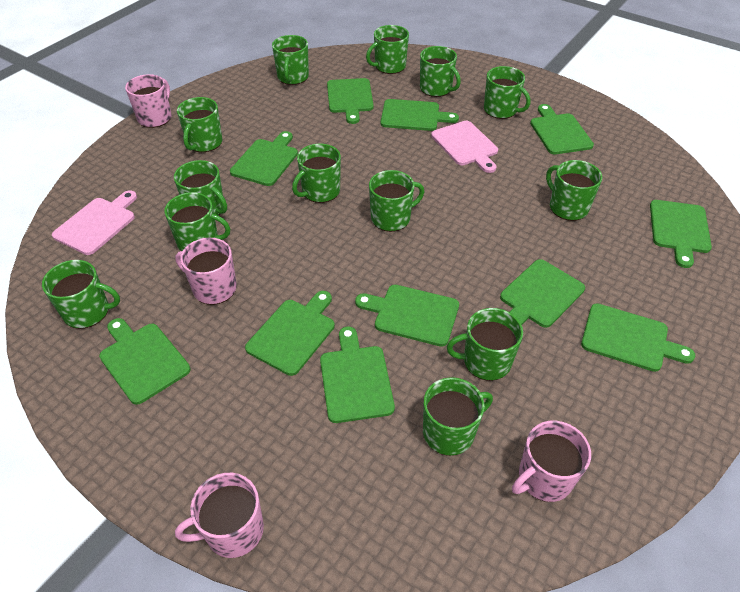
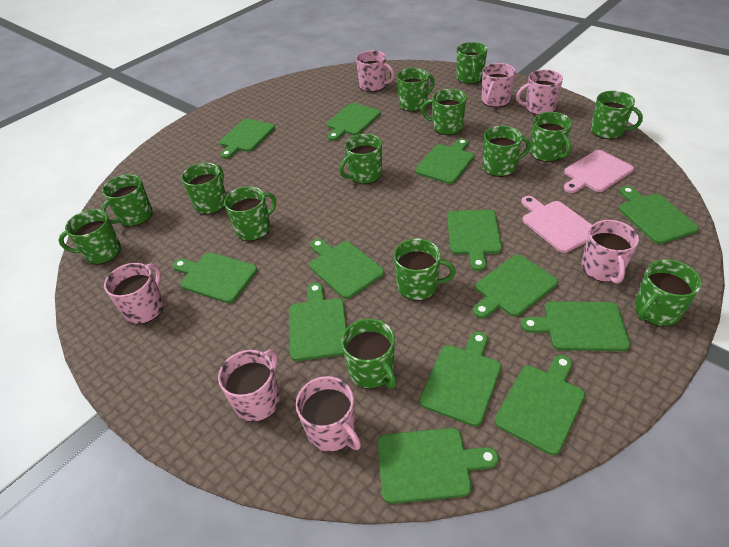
green cutting board: [99,318,191,405] [230,131,298,186] [245,291,335,376] [320,327,395,423] [327,78,374,124] [355,285,459,347] [381,99,459,131] [500,259,585,328] [530,104,594,154] [581,303,695,372] [650,200,712,268] = 11 -> [173,252,257,303] [220,119,275,159] [289,282,347,361] [309,239,384,299] [327,103,381,141] [377,428,499,504] [415,138,474,184] [419,331,501,427] [447,210,502,271] [473,255,558,319] [495,355,585,455] [521,302,630,351] [619,186,699,244] = 13
green mug: [42,260,120,329] [164,192,230,251] [174,160,227,216] [177,97,222,152] [272,35,309,85] [292,144,341,203] [366,25,409,74] [369,170,424,232] [420,46,461,97] [423,377,493,456] [447,308,523,381] [484,66,530,119] [546,160,602,221] = 13 -> [58,209,121,265] [101,174,153,227] [181,163,226,214] [224,186,276,241] [340,134,382,184] [341,319,396,389] [394,239,456,301] [397,68,435,112] [421,89,467,135] [457,42,487,84] [483,126,531,177] [530,112,572,162] [591,91,643,139] [635,259,702,327] = 14
pink mug: [125,74,172,128] [175,238,237,305] [175,473,264,558] [512,421,591,502] = 4 -> [104,263,164,324] [218,349,280,422] [296,376,361,452] [356,50,394,92] [481,63,516,107] [516,70,563,115] [582,220,639,284] = 7

